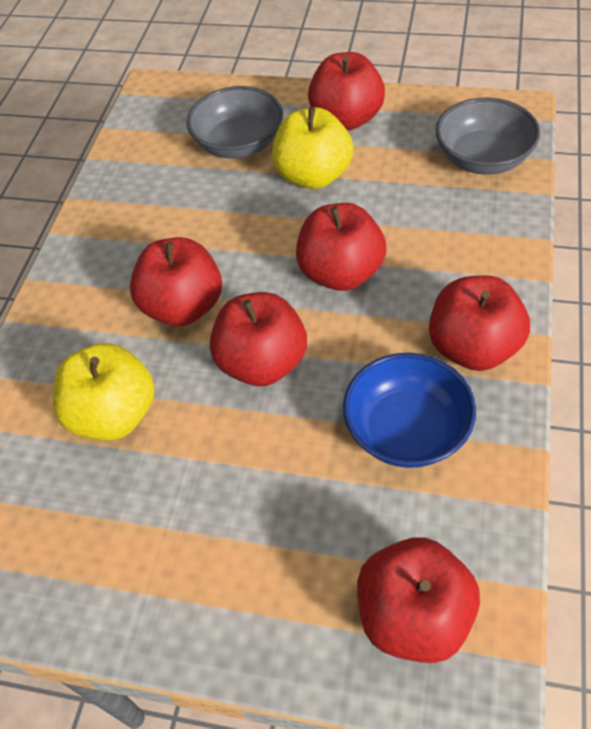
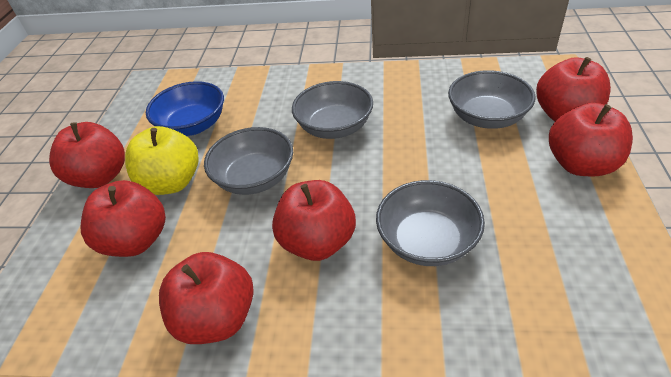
grey bowl: [186,86,283,159] [436,98,540,175] = 2 -> [204,127,293,195] [292,81,373,139] [376,180,485,266] [448,70,536,129] = 4
yellow apple: [53,343,154,440] [272,107,353,189] = 2 -> [125,126,199,195] = 1

